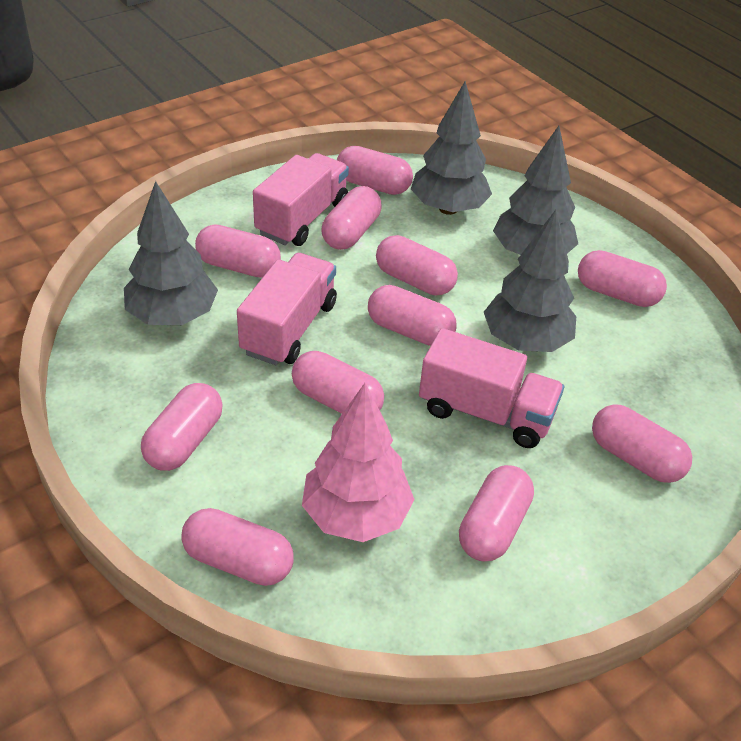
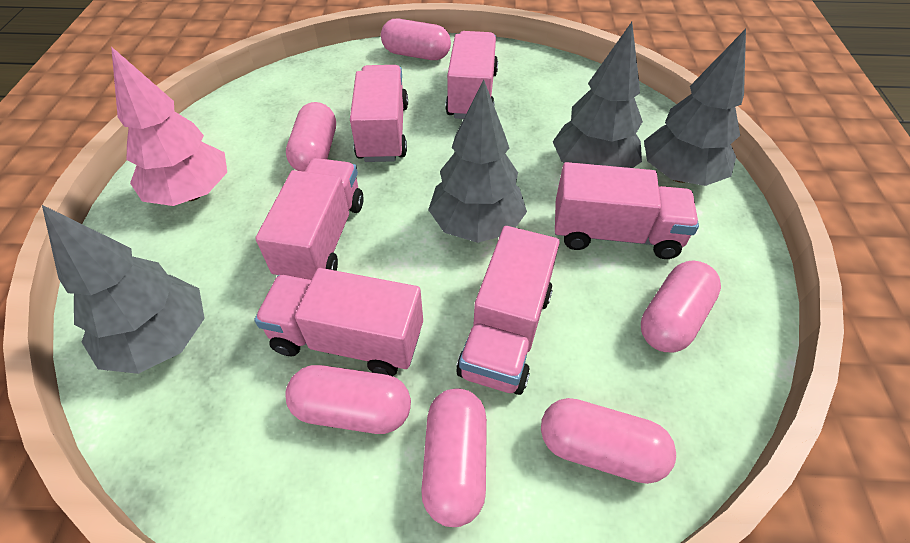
pink capsule: [141,383,223,471] [181,508,294,586] [195,224,281,278] [292,351,384,414] [322,186,382,250] [337,146,413,195] [368,285,456,346] [376,235,458,295] [459,465,534,561] [578,250,667,307] [592,404,692,483] = 11 -> [285,365,411,434] [286,102,336,172] [381,19,451,60] [421,388,487,527] [541,398,676,484] [641,260,721,352] = 6
pink truck: [237,253,337,365] [253,153,349,246] [419,328,564,448] = 3 -> [254,268,423,376] [255,158,364,280] [350,65,408,162] [445,31,498,119] [456,226,560,395] [555,162,699,259] = 6

